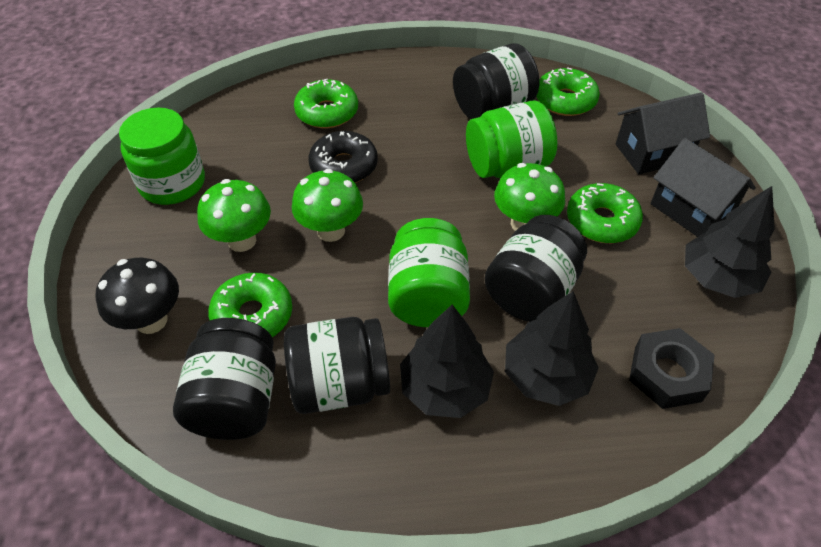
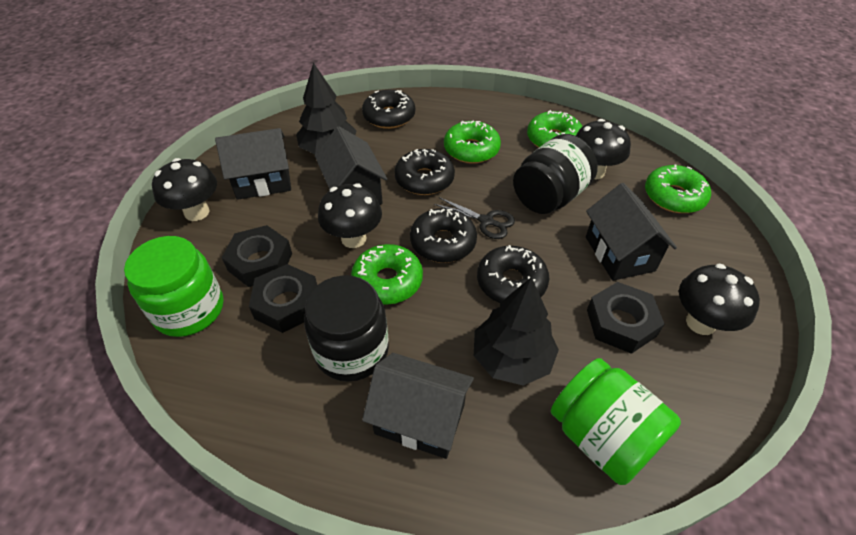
black donut: [308,131,378,183] = 1 -> [362,90,415,129] [394,149,455,195] [410,208,477,263] [477,245,549,303] = 4
black house: [616,92,710,174] [650,138,756,237] = 2 -> [215,128,291,200] [315,126,387,205] [362,353,474,459] [586,183,677,281] = 4
black jar: [173,318,276,440] [284,317,390,414] [453,43,539,119] [485,215,587,322] = 4 -> [304,275,389,382] [513,134,598,214] = 2
black mushroom: [96,258,179,334] = 1 -> [152,158,217,221] [318,183,382,248] [576,119,631,179] [679,263,760,335] = 4
black nut: [629,328,715,409] = 1 -> [222,225,292,287] [249,264,317,333] [587,282,664,354] = 3
black scissors: none = 0 -> [434,197,515,239] = 1
black tree: [400,305,494,418] [505,291,599,406] [685,186,775,298] = 3 -> [296,63,357,155] [474,277,559,386] = 2
green jar: [119,108,205,205] [388,218,470,327] [466,101,558,178] = 3 -> [124,236,224,337] [551,358,681,485] = 2
green mushroom: [197,179,271,252] [292,169,363,242] [494,163,565,231] = 3 -> none = 0

